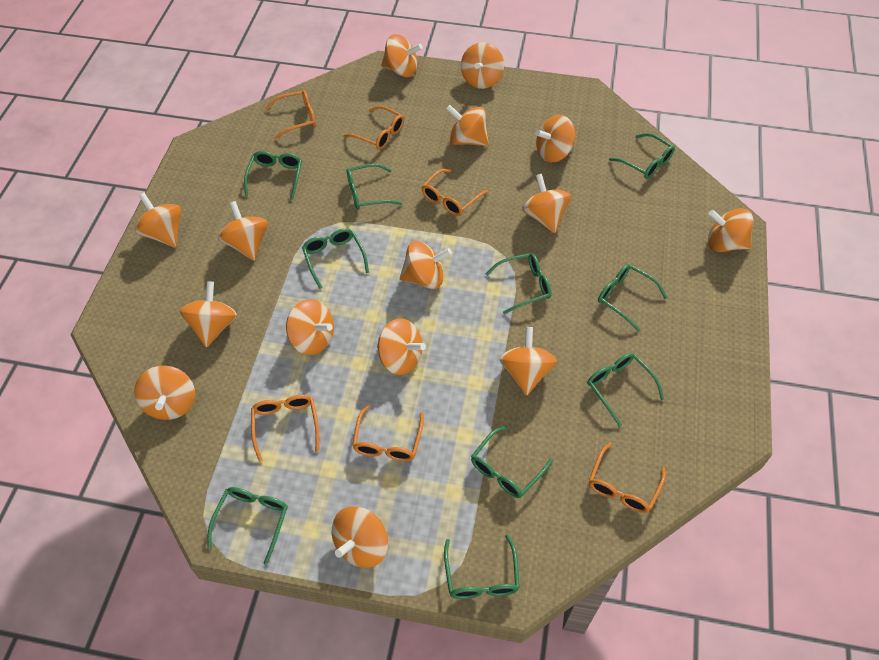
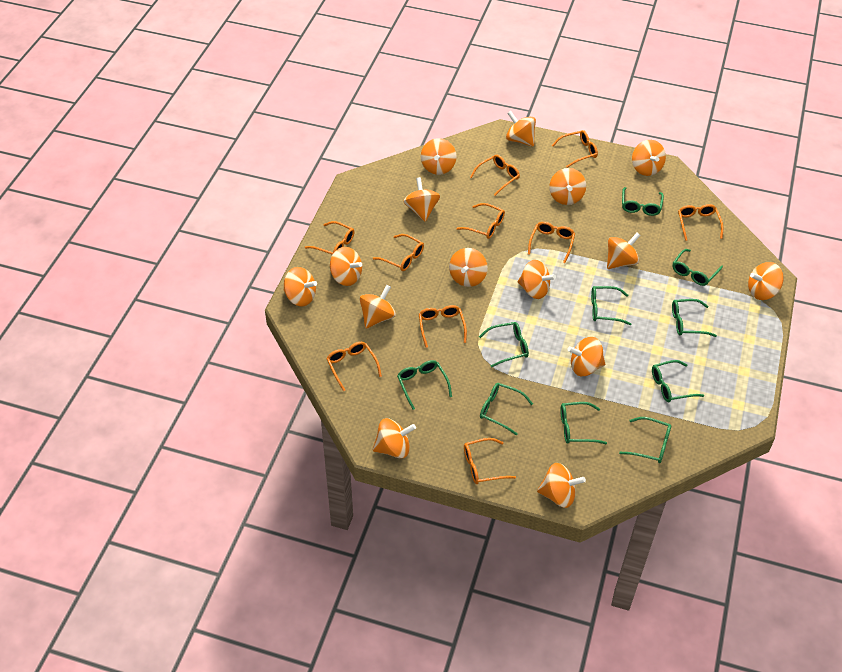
orange glasses: [251,395,319,462] [265,90,316,139] [343,106,404,150] [352,404,424,461] [422,169,488,216] [589,442,666,513] = 6 -> [305,221,354,255] [326,342,382,391] [373,234,424,271] [419,305,467,348] [457,203,505,239] [464,438,516,484] [470,155,520,196] [528,222,575,263] [552,130,598,168] [678,204,723,241] = 10

